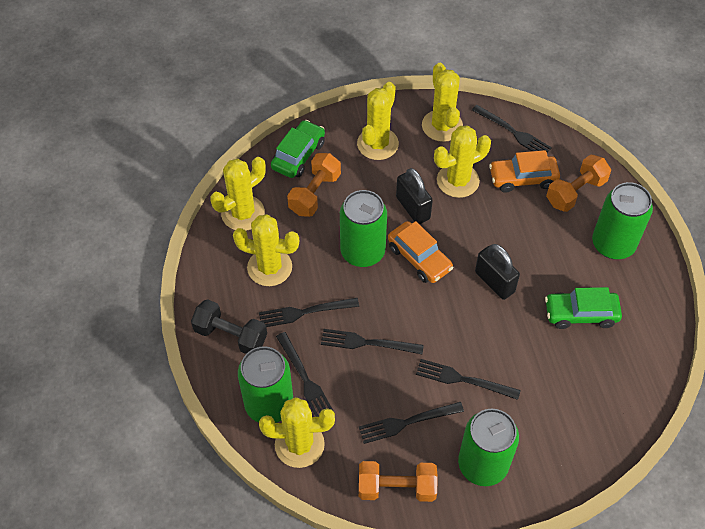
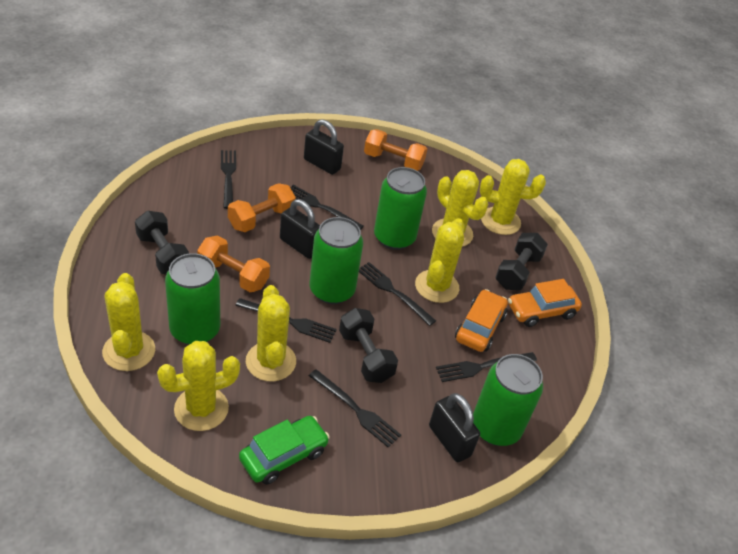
black dumbbell: [191,299,267,354] = 1 -> [135,211,189,274] [339,308,398,383] [495,233,548,290] = 3
black padlock: [396,168,433,224] [475,244,520,300] = 2 -> [280,199,320,259] [304,119,344,175] [429,393,480,462] = 3
green car: [271,120,325,178] [545,287,622,329] = 2 -> [239,416,330,485] = 1

